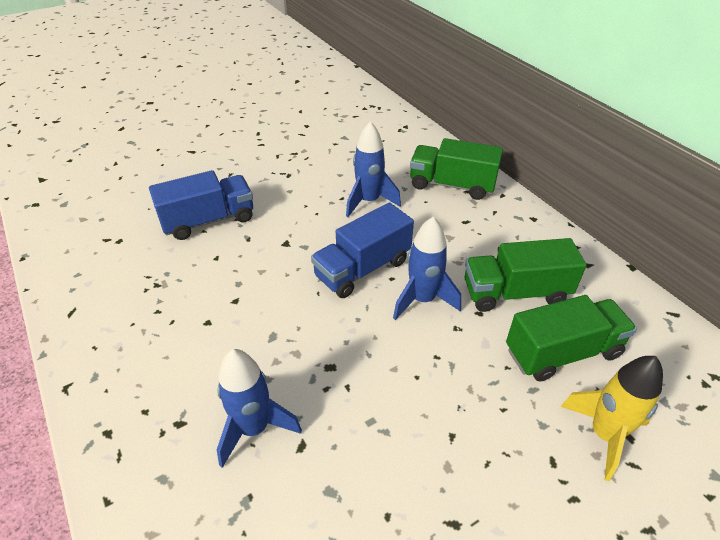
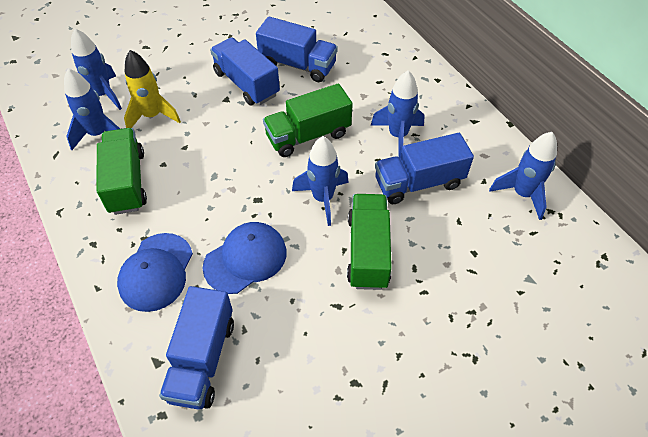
blue cap: none = 0 -> [117,233,193,312] [203,222,287,294] = 2
blue rocket: [217,349,302,468] [346,121,401,217] [393,217,461,320] = 3 -> [64,69,120,150] [71,28,122,110] [292,136,349,226] [370,70,425,158] [489,132,557,220] = 5
blue truck: [149,170,253,240] [311,202,414,298] = 2 -> [159,286,234,409] [210,37,280,105] [256,16,338,82] [375,133,474,204] = 4

